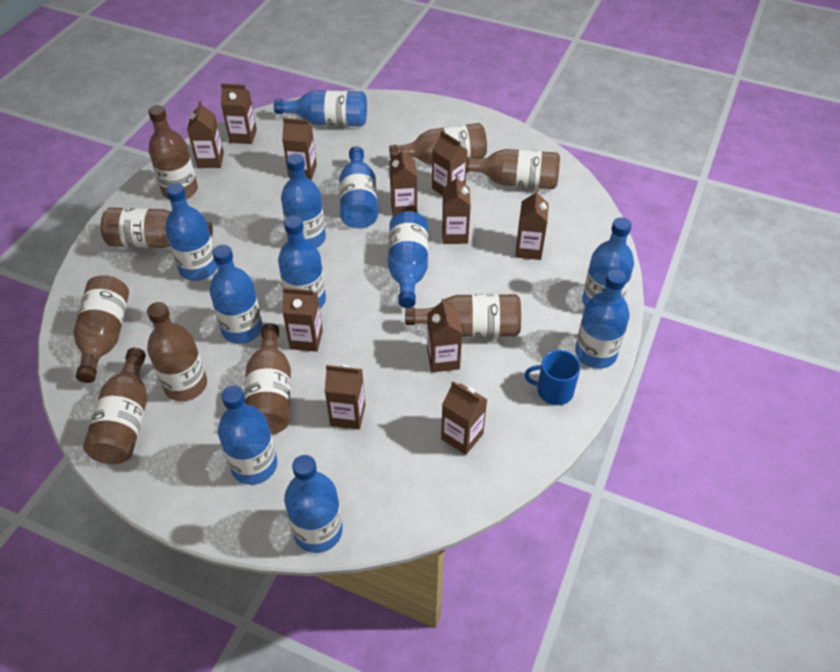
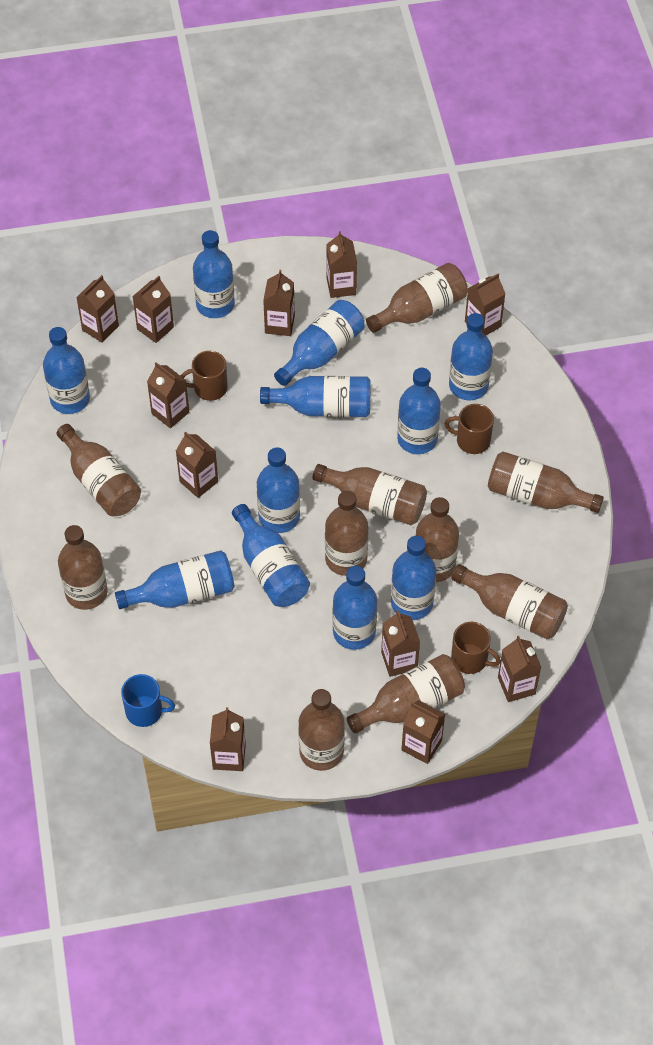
brown bottle: [73,275,129,383] [83,348,147,464] [101,207,213,248] [147,302,207,401] [148,105,198,199] [244,323,291,435] [389,123,487,164] [405,294,521,337] [466,149,560,189] = 9 -> [56,424,141,516] [58,525,108,610] [298,689,345,771] [313,464,427,525] [325,491,368,576] [347,654,465,734] [366,263,468,333] [416,497,459,582] [451,564,568,639] [488,452,604,513] = 10
brown mug: none = 0 -> [181,351,228,401] [445,404,494,454] [451,622,500,674] = 3

